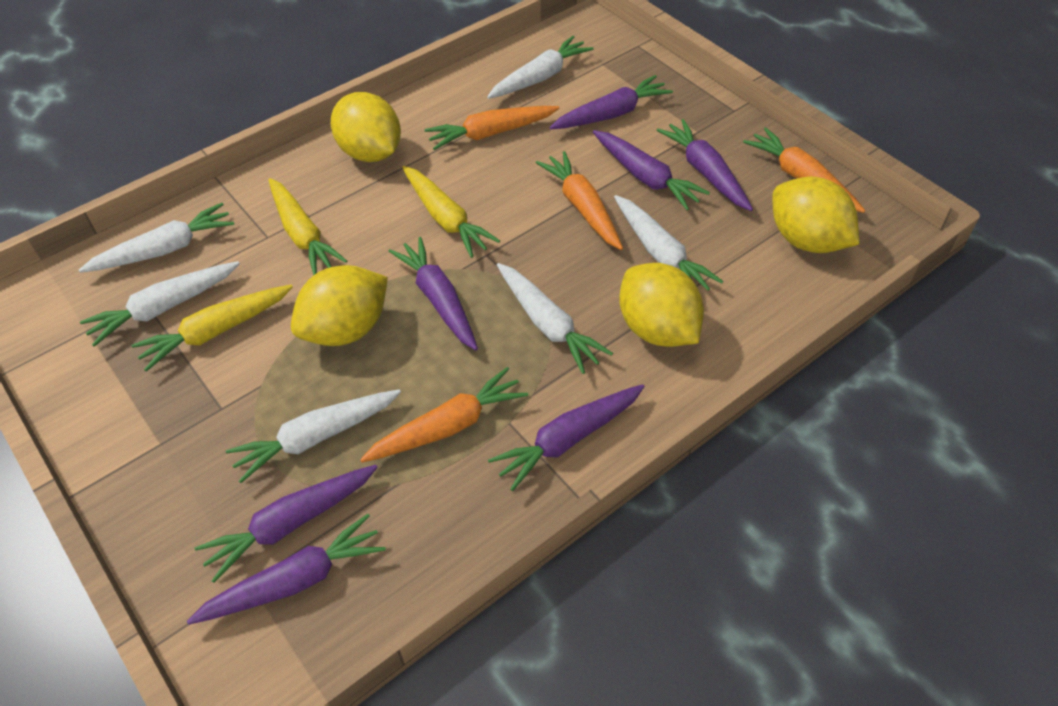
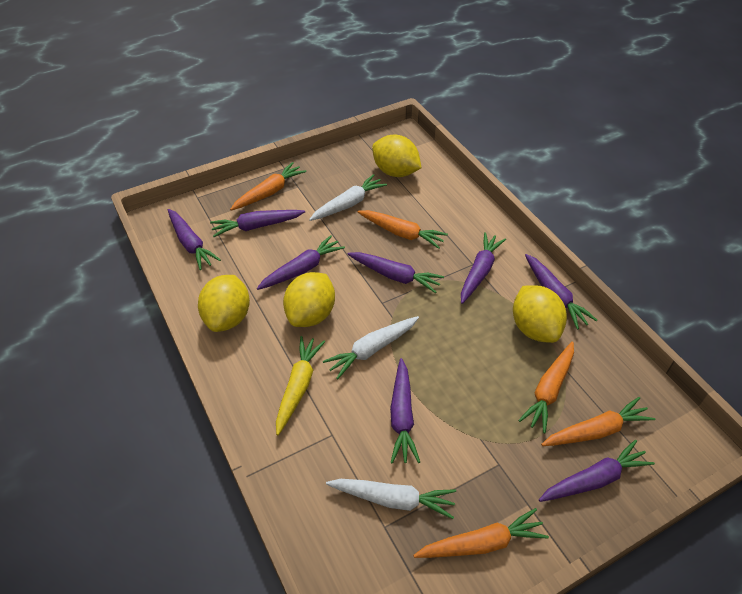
orange carrot: [360,367,528,463] [425,106,559,150] [536,151,623,250] [743,128,866,213] = 4 -> [230,162,306,210] [357,210,448,249] [413,508,549,558] [518,342,574,433] [541,397,655,446] = 5
purple carrot: [187,514,386,625] [195,465,378,583] [389,237,478,350] [488,384,645,491] [549,75,673,130] [593,130,710,210] [656,119,753,211] = 7 -> [168,209,221,270] [210,210,305,237] [257,235,345,290] [348,252,444,293] [390,358,420,464] [461,232,506,304] [525,254,597,329] [539,440,655,502] = 8
white carrot: [79,203,234,273] [80,261,240,347] [226,389,401,483] [487,36,594,99] [497,263,613,374] [614,195,723,291] = 6 -> [309,174,387,221] [323,316,419,379] [326,479,456,519] = 3
yellow carrot: [131,285,293,372] [269,178,347,275] [402,166,500,258] = 3 -> [276,336,325,435] = 1

